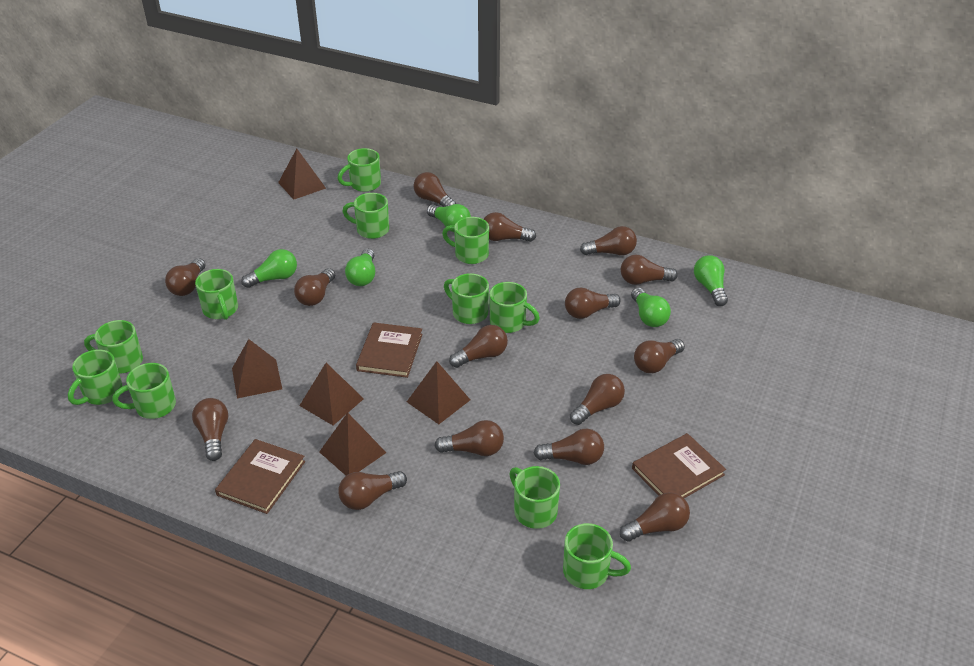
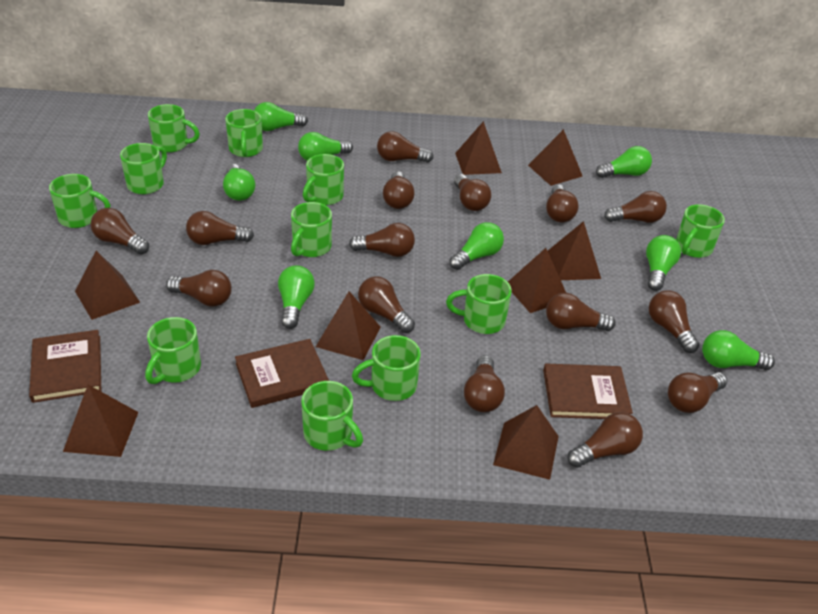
brown pyramid: [232,339,282,398] [278,149,326,200] [299,363,364,425] [319,412,386,476] [407,361,470,424] = 5 -> [63,385,139,457] [75,251,140,320] [316,291,381,360] [455,121,502,175] [493,405,559,480] [508,248,566,313] [528,129,583,186] [548,221,601,280] = 8
green light bulb: [241,249,297,288] [345,249,375,286] [427,204,471,232] [631,288,671,327] [694,255,728,306] = 5 -> [223,164,255,201] [254,102,308,131] [278,265,315,329] [298,132,353,161] [450,222,504,270] [596,146,652,178] [646,235,681,291] [702,330,775,370] = 8

